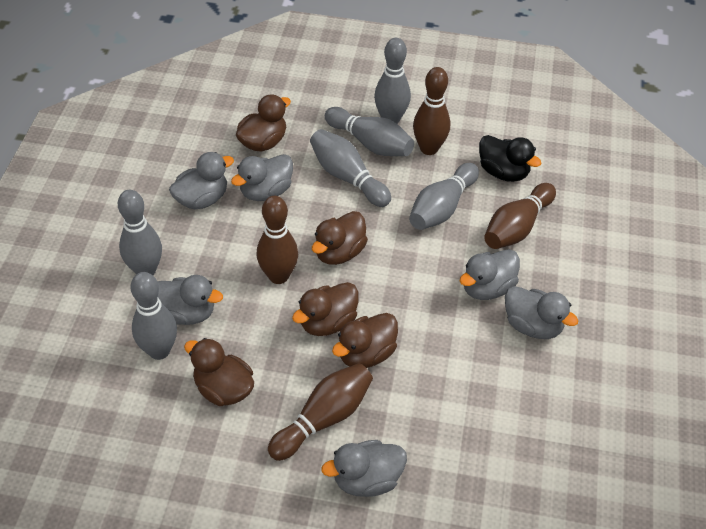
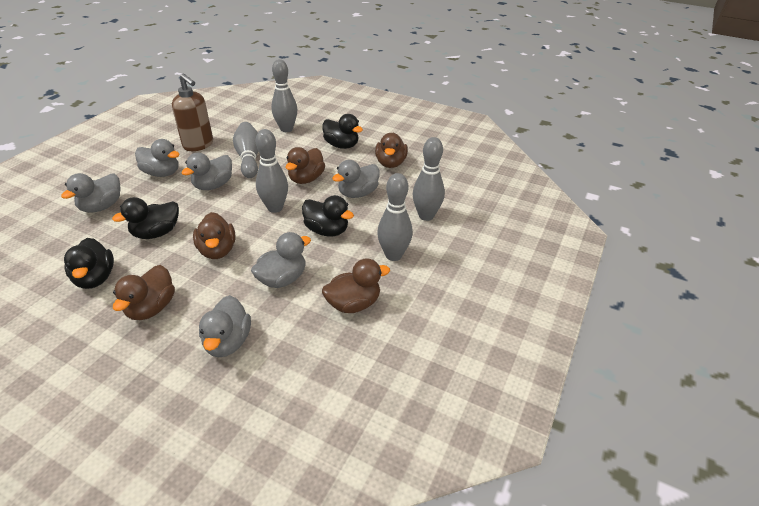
black duck: [479,135,541,182] = 1 -> [64,238,114,289] [112,197,179,239] [302,195,354,236] [323,114,363,149] = 4
brown bowling pin: [257,196,298,284] [268,363,373,461] [413,67,450,155] [484,183,556,249] = 4 -> none = 0
brown soap dispenser: none = 0 -> [172,74,213,151] = 1
grey bowling pin: [118,190,162,275] [131,272,177,360] [310,129,391,207] [325,107,414,156] [374,38,411,124] [409,163,479,230] = 6 -> [233,122,259,178] [256,129,288,213] [271,59,298,132] [377,173,413,261] [413,137,445,221] = 5

